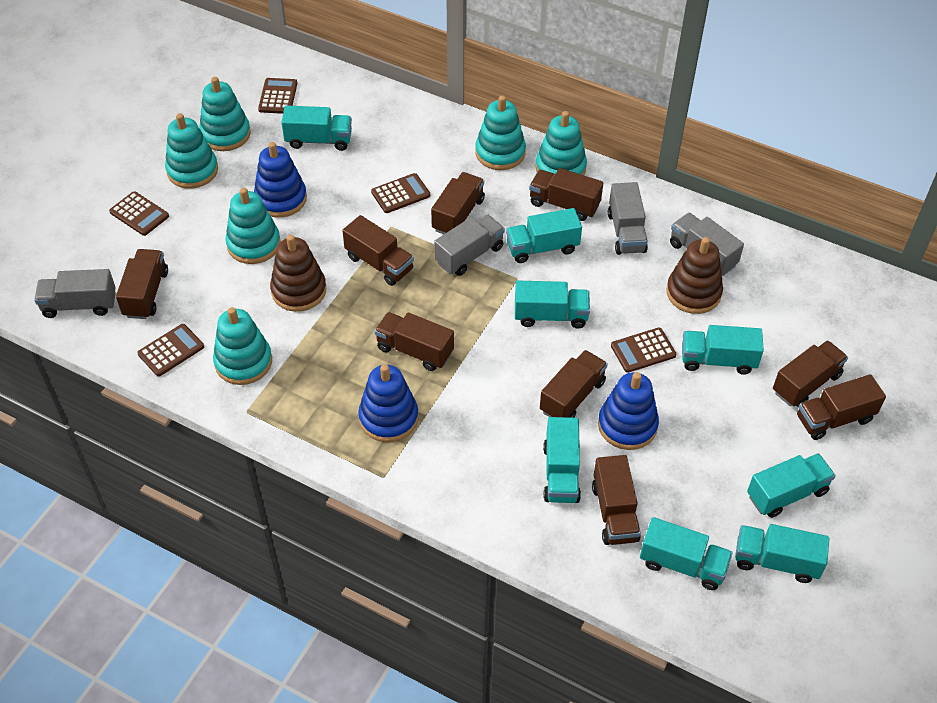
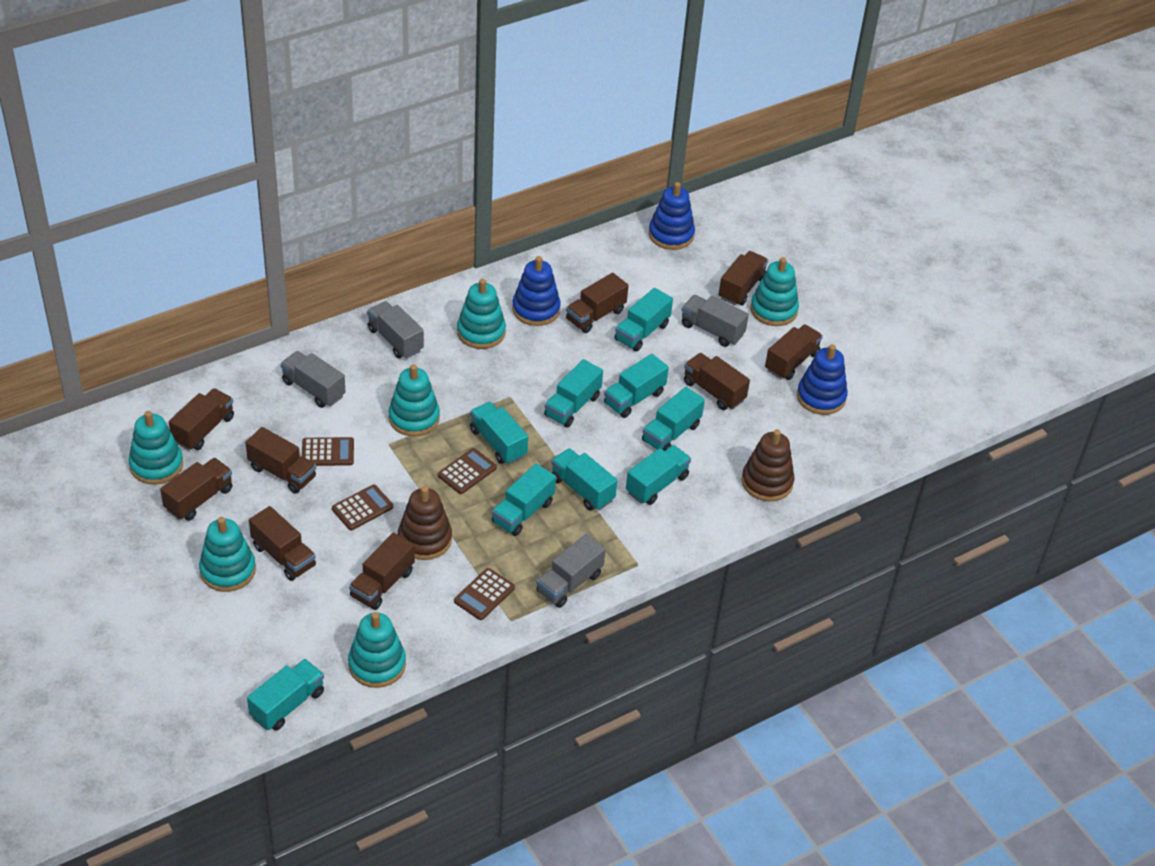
brown calculator: [109,191,169,236] [137,324,204,376] [258,78,297,114] [371,173,430,213] [611,328,676,373] = 5 -> [302,437,354,466] [332,485,393,530] [438,448,497,494] [454,568,515,620] = 4
turquoise truck: [281,105,352,151] [506,208,582,263] [515,281,590,328] [543,417,581,503] [640,517,733,590] [682,325,764,375] [735,524,829,583] [747,453,836,518] = 8 -> [247,659,324,731] [470,402,528,464] [492,464,556,536] [544,359,603,428] [551,448,618,511] [604,354,669,418] [615,288,673,352] [626,445,691,505] [642,387,705,451] = 9

